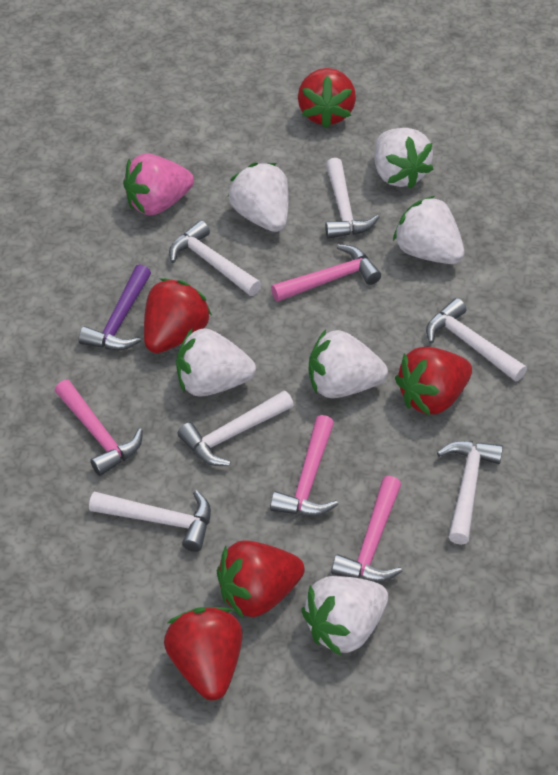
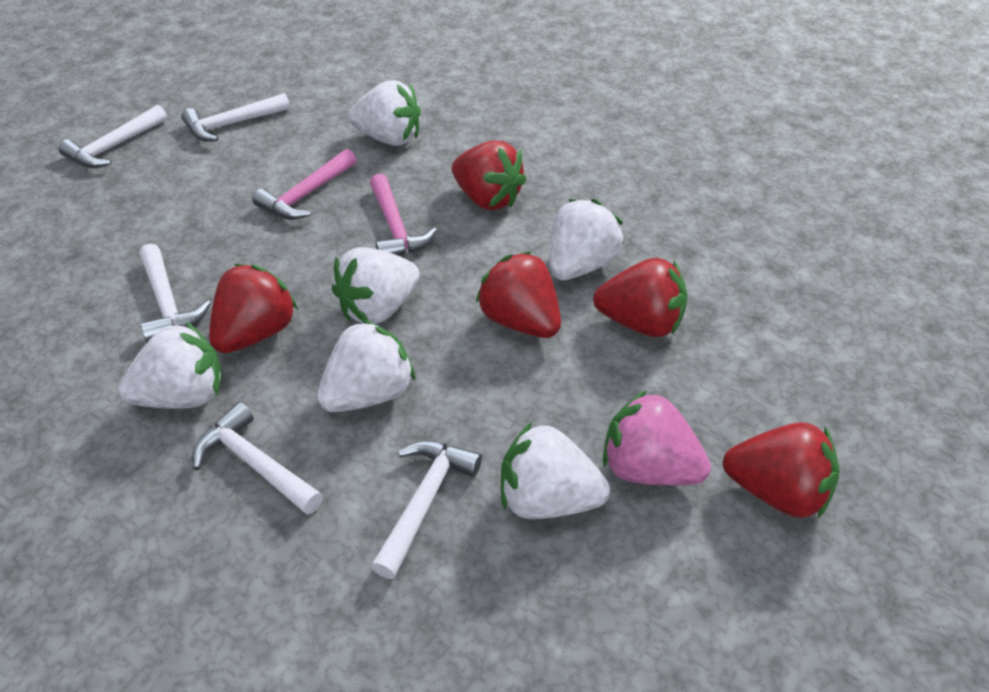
pink hammer: [55,380,143,476] [270,415,338,516] [271,244,381,302] [331,476,402,582] = 4 -> [252,149,357,220] [370,174,437,256] = 2
purple hammer: [78,264,151,350] = 1 -> none = 0
white hammer: [89,490,211,552] [169,220,261,296] [178,391,294,466] [325,158,380,239] [426,298,527,381] [437,441,503,545] = 6 -> [58,105,167,168] [139,244,211,342] [181,93,290,142] [192,402,323,515] [371,441,482,579] = 5

